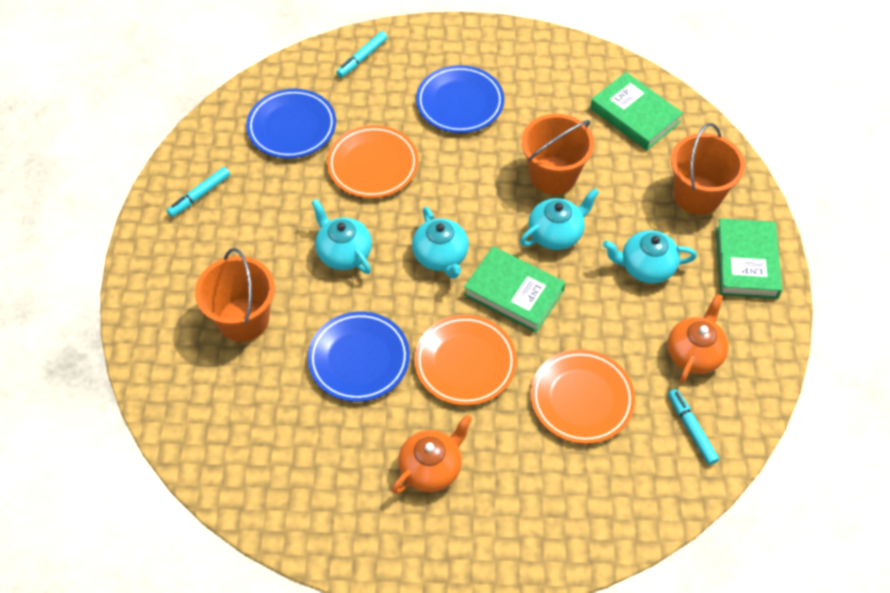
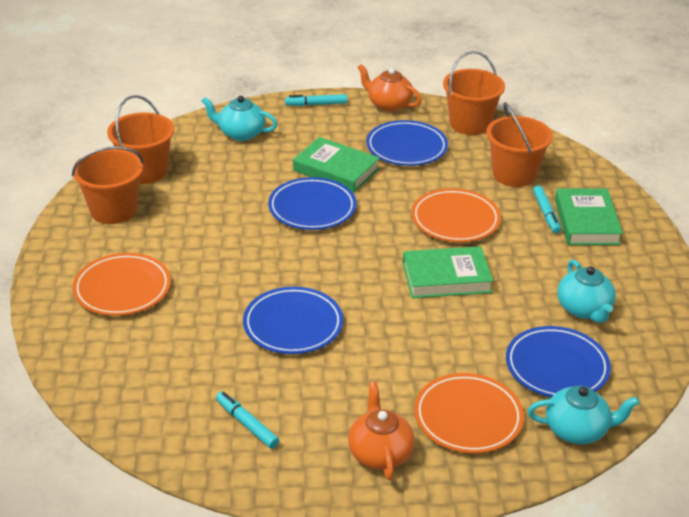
blue plate: [246,89,336,158] [308,311,410,402] [416,65,504,133] = 3 -> [243,287,343,354] [268,177,357,230] [366,120,448,166] [506,326,611,397] = 4
orange bucket: [195,248,275,342] [521,114,594,195] [671,123,745,215] = 3 -> [72,146,144,224] [107,95,174,184] [443,51,505,135] [486,102,553,187] = 4
turquoise teapot: [311,199,372,274] [412,207,469,279] [520,188,599,250] [603,230,697,284] = 4 -> [202,96,278,141] [528,386,640,444] [557,259,616,323] = 3

